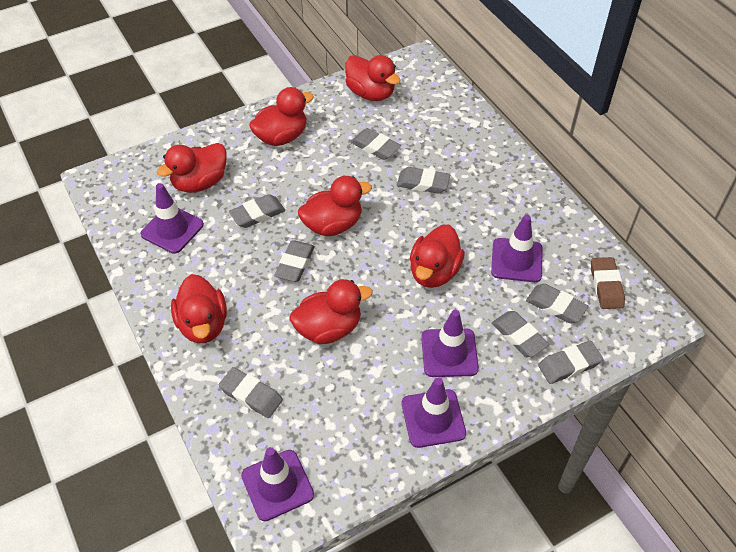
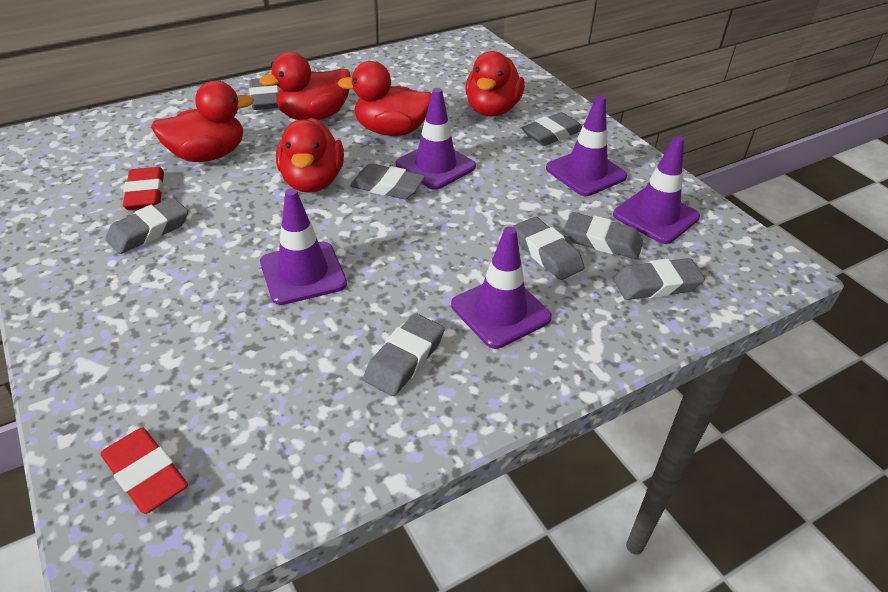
brown eraser: [591,257,625,309] = 1 -> none = 0
red duck: [157,143,227,193] [171,274,227,343] [249,87,314,146] [290,279,373,344] [298,176,372,236] [345,55,401,101] [410,225,465,288] = 7 -> [151,81,254,162] [259,52,351,120] [276,118,344,193] [338,61,432,136] [465,51,525,116] = 5
red eraser: none = 0 -> [100,427,188,514] [123,167,164,210] = 2

